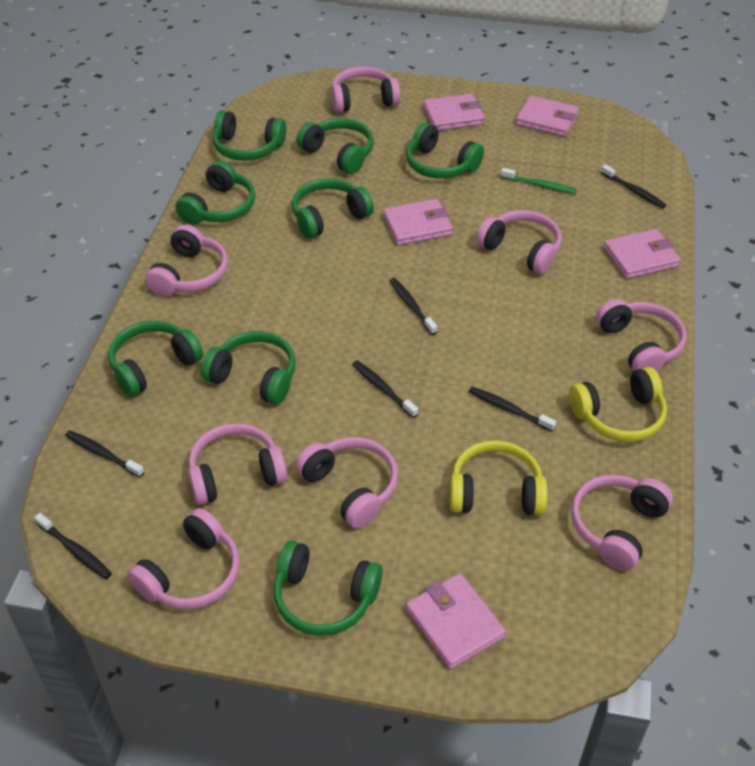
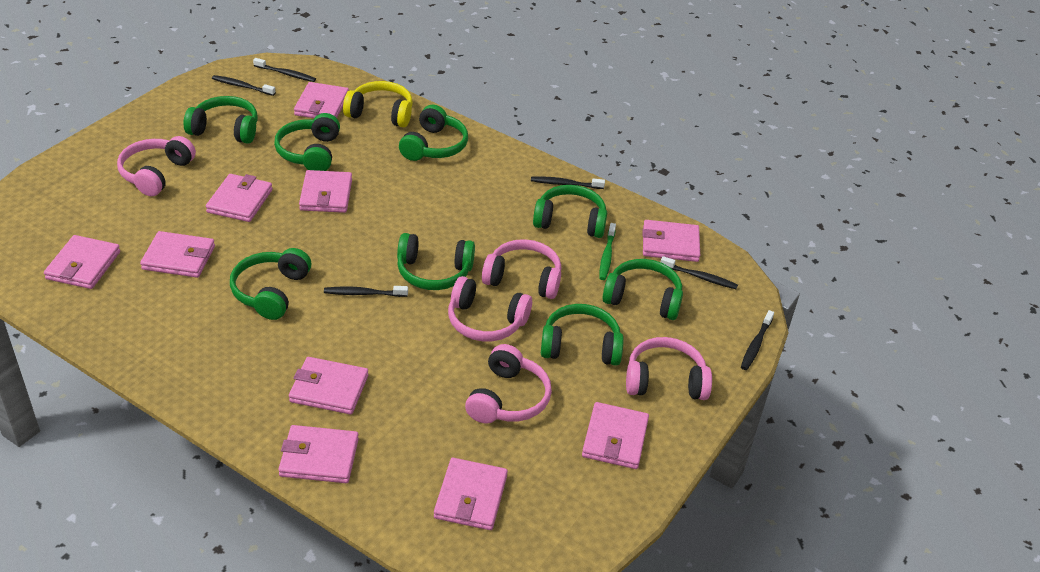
pink headphones: [127,508,240,609] [145,225,228,296] [188,423,287,505] [296,437,398,528] [331,67,400,113] [477,210,562,274] [571,475,673,571] [596,299,687,372] = 8 -> [117,136,196,196] [448,276,532,341] [465,344,552,423] [482,239,561,299] [626,337,712,400] = 5
pink wallet: [383,199,453,246] [406,573,506,669] [423,94,485,131] [516,95,579,137] [604,229,681,279] = 5 -> [44,235,120,289] [140,231,215,278] [206,174,273,222] [278,425,359,483] [289,357,368,414] [294,82,349,118] [299,170,352,213] [434,458,508,530] [582,402,649,469] [643,220,700,262] = 10
yellow headphones: [450,440,548,516] [569,367,667,442] = 2 -> [343,81,413,127] = 1

